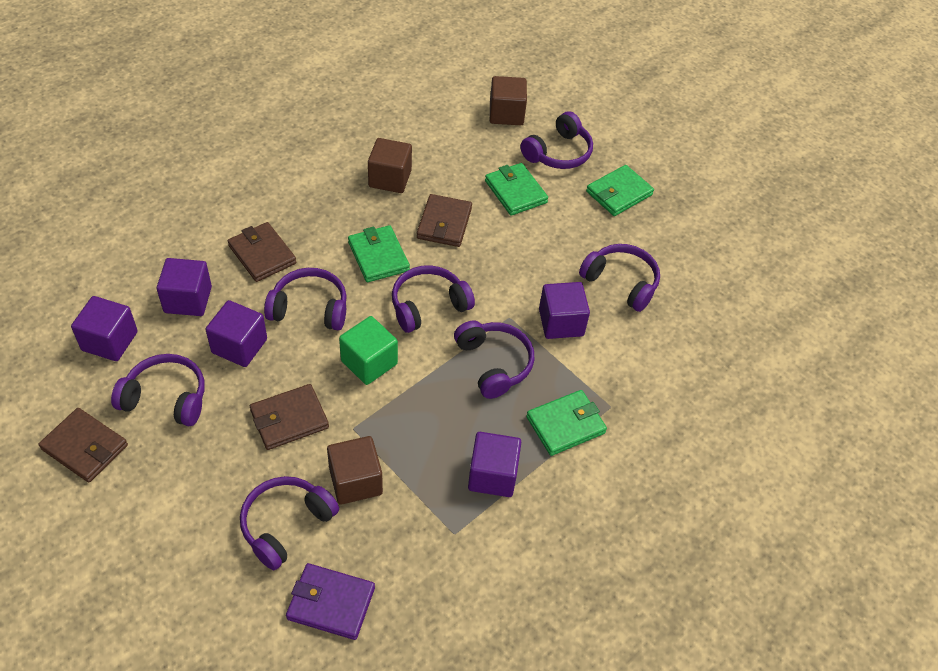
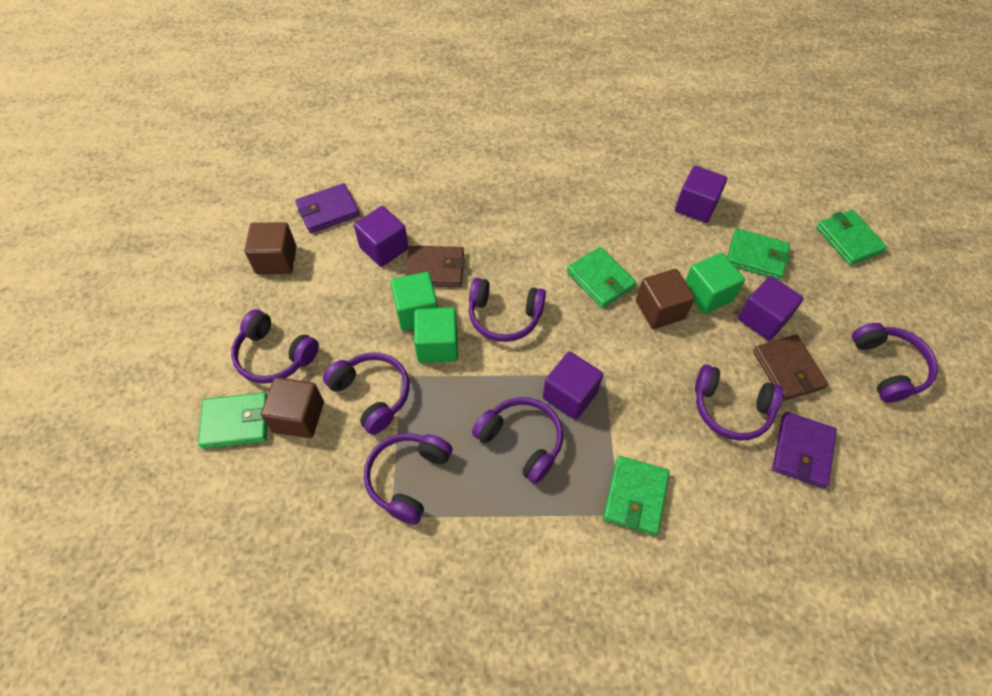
brown wallet: [39,408,128,483] [228,222,296,282] [250,384,329,450] [417,194,472,247] = 4 -> [405,246,465,287] [753,335,828,401] = 2
green cube: [339,316,398,385] = 1 -> [390,272,438,331] [414,307,458,363] [685,253,745,314] = 3
green wallet: [348,225,410,282] [485,163,548,216] [526,390,607,456] [586,165,654,216] = 4 -> [198,392,267,449] [567,247,637,308] [603,456,670,535] [727,228,790,280] [816,210,887,265] = 5
purple cube: [71,296,138,361] [157,258,212,316] [205,300,267,367] [468,432,521,497] [539,282,590,339] = 5 -> [354,206,409,267] [543,352,603,420] [675,166,727,223] [738,276,804,341] = 4
purple wallet: [286,563,375,640] = 1 -> [295,183,360,233] [772,412,837,488] = 2

